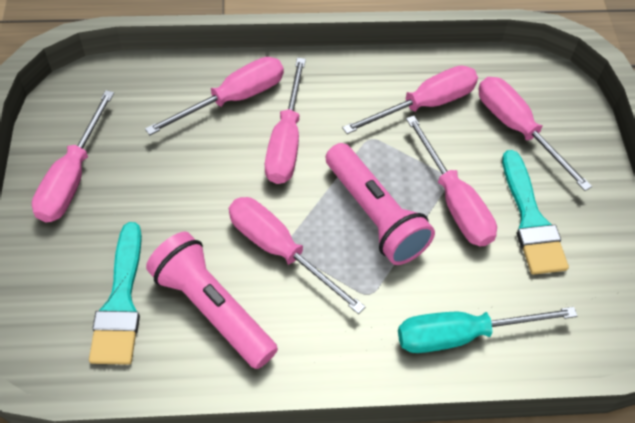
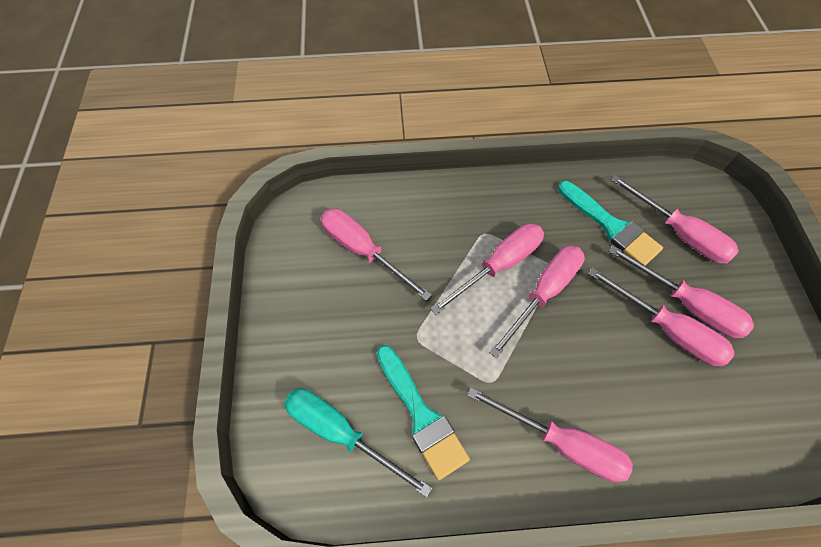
pink flashlight: [146,232,278,369] [326,143,435,265] = 2 -> none = 0

